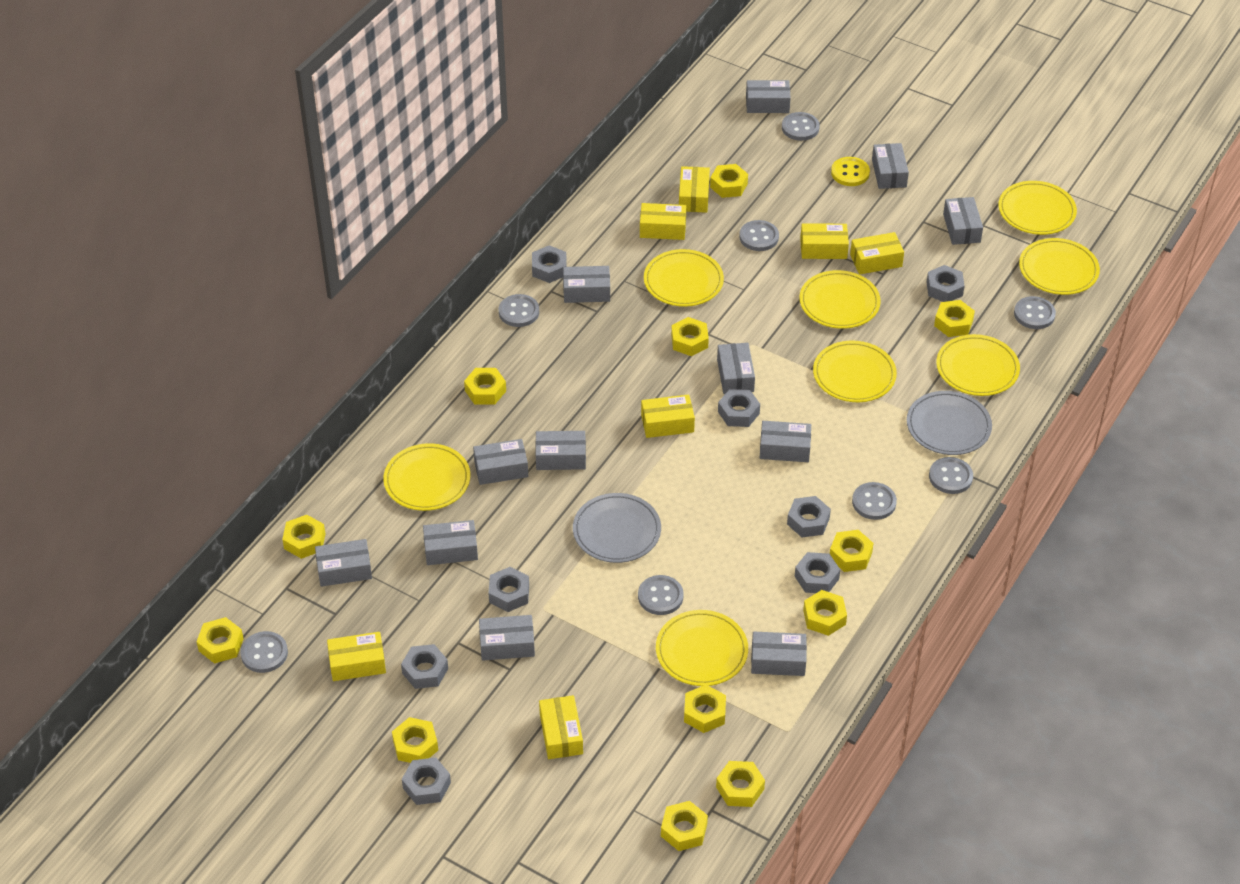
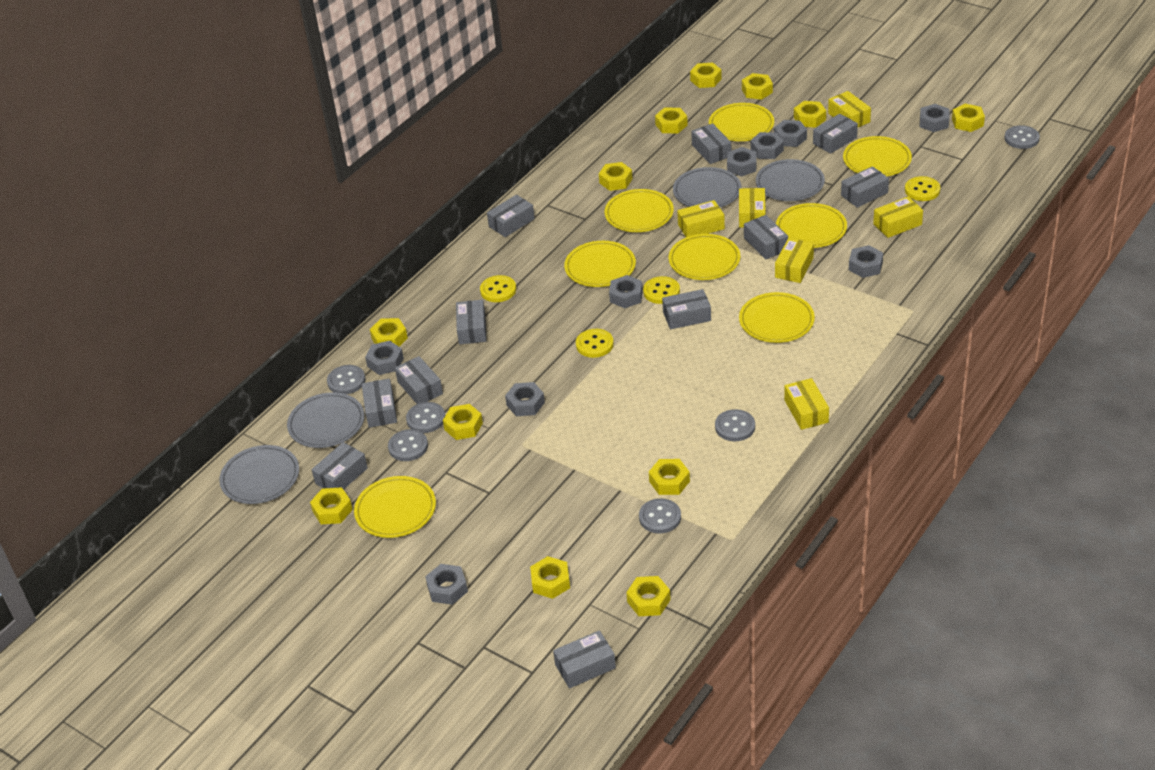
grey box: [315,539,372,587] [423,520,478,565] [473,439,528,485] [479,615,535,661] [535,431,586,470] [563,266,610,303] [717,343,755,394] [746,80,791,113] [751,632,807,676] [760,421,811,462] [872,143,909,189] [943,197,983,245] = 12 -> [312,442,368,490] [362,378,397,428] [395,356,443,404] [456,300,487,344] [487,195,535,237] [553,630,616,688] [662,289,711,329] [691,123,731,164] [744,215,788,259] [813,114,858,154] [841,166,889,208] = 11
grey button: [240,631,288,673] [499,294,539,327] [638,575,684,615] [739,220,779,251] [782,112,820,141] [852,482,897,520] [929,457,973,494] [1014,296,1056,329] = 8 -> [327,365,366,394] [388,429,428,461] [406,402,445,433] [639,498,681,534] [715,409,755,441] [1004,125,1040,149] = 6
grey nut: [401,644,448,689] [402,758,451,805] [488,567,529,612] [532,245,567,283] [718,389,760,427] [787,496,831,537] [795,552,840,593] [927,265,965,302] = 8 -> [365,341,404,375] [425,564,468,605] [505,382,545,416] [609,275,643,308] [727,147,757,177] [751,132,784,159] [774,120,807,147] [849,245,883,278] [920,104,950,132] = 9
grey plate: [573,493,661,563] [907,391,992,455] = 2 -> [219,445,299,504] [287,392,364,448] [673,167,741,208] [756,159,825,201] = 4
yellow box: [327,632,386,681] [539,695,583,759] [640,203,686,240] [641,395,695,438] [679,166,710,213] [800,224,849,259] [850,232,904,274] = 7 -> [677,200,725,237] [739,188,766,228] [775,238,814,283] [784,378,829,430] [828,91,871,127] [873,197,923,238] = 6
yellow button: [831,157,870,186] = 1 -> [480,275,516,302] [576,329,614,358] [643,276,680,304] [905,176,941,201] = 4

